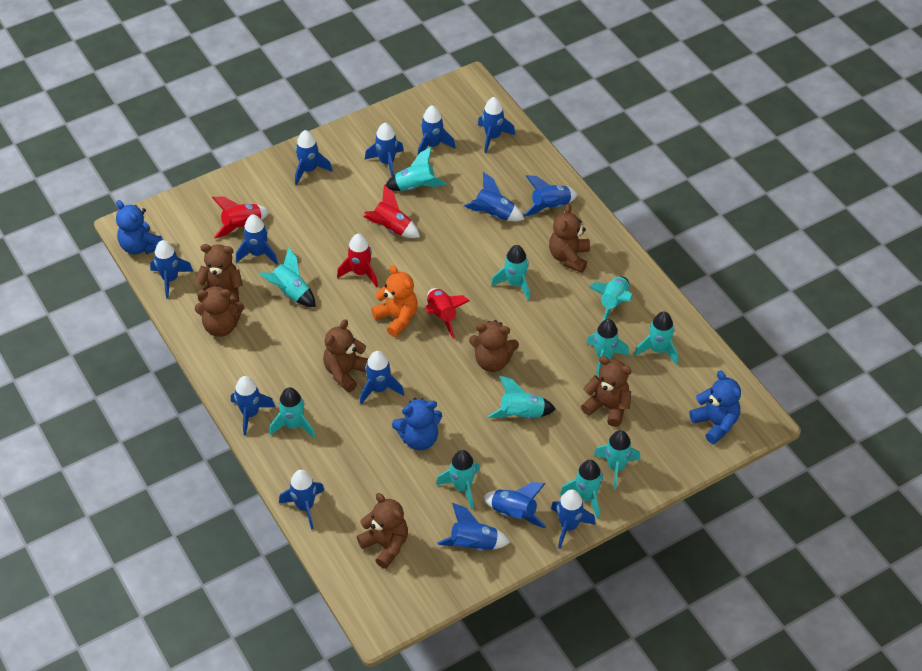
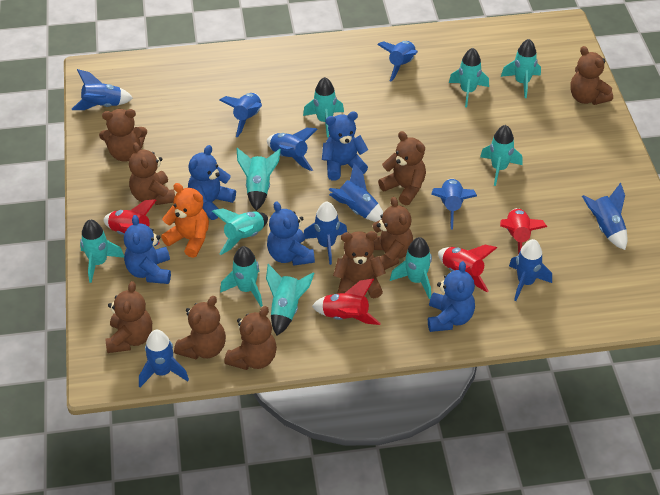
blue rocket: [150,240,193,299] [231,376,275,436] [236,214,278,265] [279,470,325,529] [295,130,333,185] [360,351,404,404] [365,123,404,176] [418,105,456,155] [437,503,510,551] [464,172,525,221] [478,97,515,153] [483,482,546,528] [523,175,578,216] [551,489,596,549] = 14 -> [72,69,133,110] [139,330,189,387] [219,93,262,137] [267,128,317,171] [304,202,347,265] [329,163,383,222] [377,41,418,82] [431,179,477,230] [509,239,552,301] [582,182,627,250] = 10
blue teddy bear: [116,200,163,254] [392,398,442,451] [689,370,741,444] = 3 -> [124,215,171,284] [188,145,236,220] [267,201,315,266] [322,111,369,181] [428,261,475,332] = 5
brown teddy bear: [195,244,243,304] [195,285,244,337] [323,319,368,392] [357,493,408,569] [469,320,519,372] [549,204,590,273] [581,356,631,427] = 7 -> [99,109,147,162] [105,281,152,353] [129,142,175,205] [174,296,226,359] [224,306,277,370] [333,231,386,298] [373,197,413,270] [378,131,426,205] [570,46,613,105] = 9
turquoise rocket: [259,247,316,307] [269,387,315,438] [385,147,446,191] [436,450,480,509] [488,376,556,419] [491,245,530,301] [560,460,603,519] [587,319,629,377] [589,276,632,322] [594,430,640,490] [634,311,678,365] = 11 -> [80,219,124,283] [212,208,268,255] [220,246,263,307] [236,148,281,211] [266,264,314,336] [303,77,344,137] [390,237,432,299] [449,48,489,107] [480,125,523,186] [501,39,541,98] = 10

